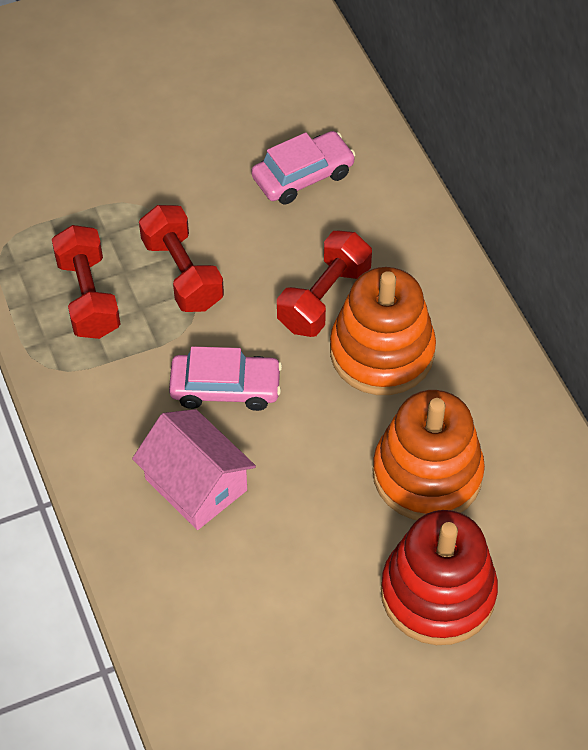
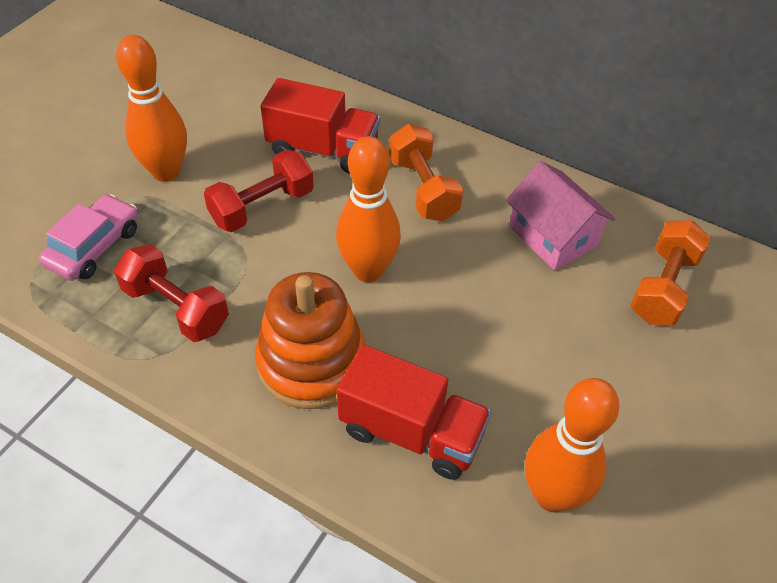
orange bowling pin: none = 0 -> [116,35,187,182] [336,136,401,282] [525,378,619,512] = 3
orange dumbbell: none = 0 -> [389,124,463,221] [630,220,711,325] = 2
orange stacking toy: [330,267,436,395] [373,390,485,520] = 2 -> [255,272,366,409] = 1
pink car: [169,346,282,411] [251,131,356,204] = 2 -> [39,194,138,281] = 1
red dumbbell: [52,225,120,339] [139,205,224,312] [277,231,372,337] = 3 -> [114,244,229,342] [204,149,314,232] = 2
red stacking toy: [381,510,498,645] = 1 -> none = 0
red truck: none = 0 -> [261,78,380,174] [337,345,492,480] = 2

